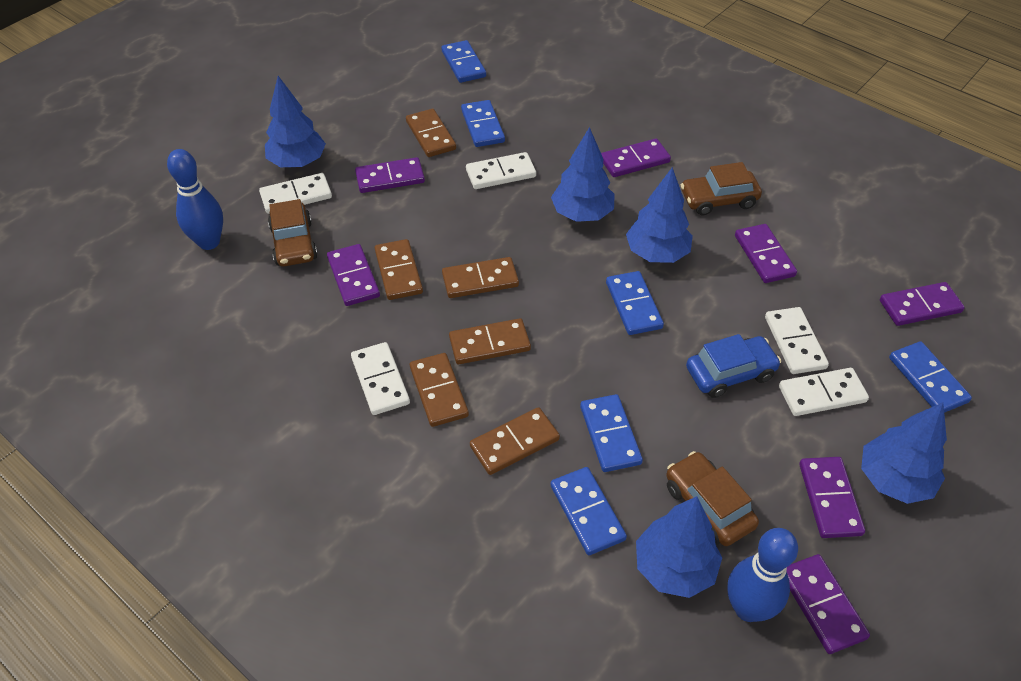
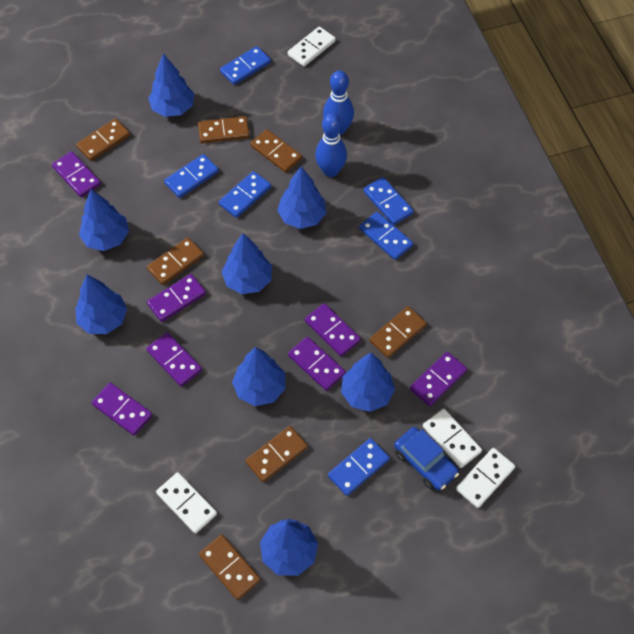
blue tree: [265,76,326,167] [551,127,615,222] [626,167,693,263] [636,496,722,598] [861,402,947,504] = 5 -> [76,275,127,334] [79,189,129,251] [148,54,194,117] [222,233,272,294] [232,347,286,406] [260,519,318,576] [277,166,326,229] [341,353,395,412] = 8
brown car: [268,199,318,267] [666,451,759,546] [681,162,762,215] = 3 -> none = 0
brown domino: [375,239,423,300] [406,109,456,157] [410,353,469,427] [442,257,519,298] [449,318,531,364] [470,407,560,475] = 6 -> [76,118,130,161] [147,237,204,285] [198,116,250,143] [199,534,261,600] [245,426,308,482] [250,129,302,173] [370,306,427,358] = 7
white domino: [259,173,332,214] [351,342,410,415] [466,152,536,189] [765,307,829,374] [779,368,869,416] = 5 -> [156,472,217,534] [288,27,336,66] [423,409,482,468] [456,448,515,508] = 4

